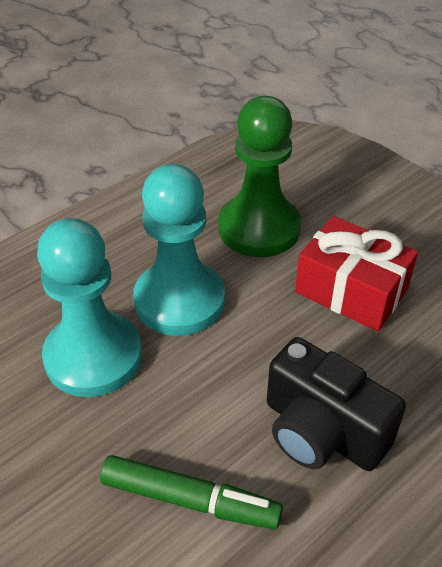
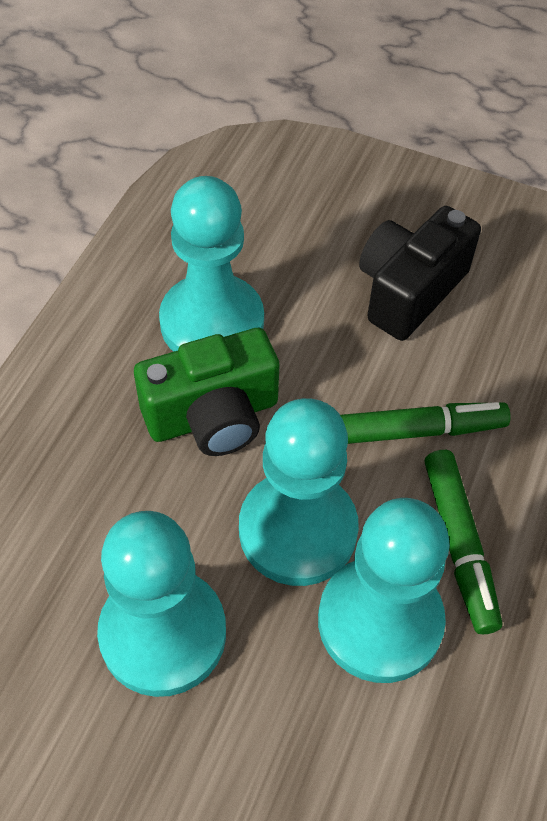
green camera: none = 0 -> [134,328,280,456] = 1
green marker: [100,455,283,530] = 1 -> [340,402,511,444] [425,450,502,634] = 2
green pawn: [218,96,301,257] = 1 -> none = 0
red gift: [295,216,418,331] = 1 -> none = 0
turquoise pawn: [37,218,142,397] [133,164,225,336] = 2 -> [97,511,226,697] [159,176,264,352] [239,398,359,586] [318,498,450,683] = 4

